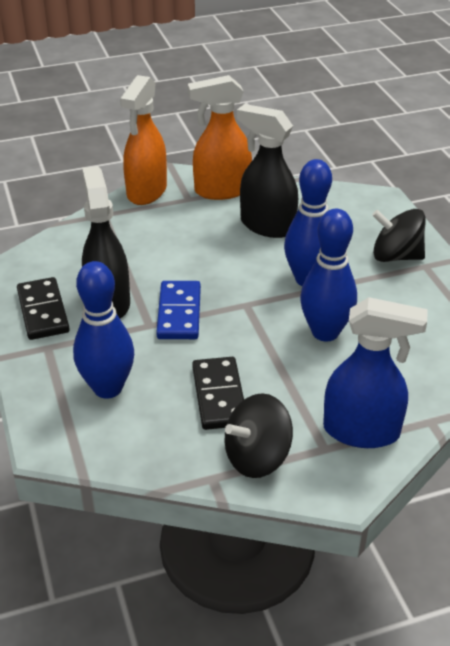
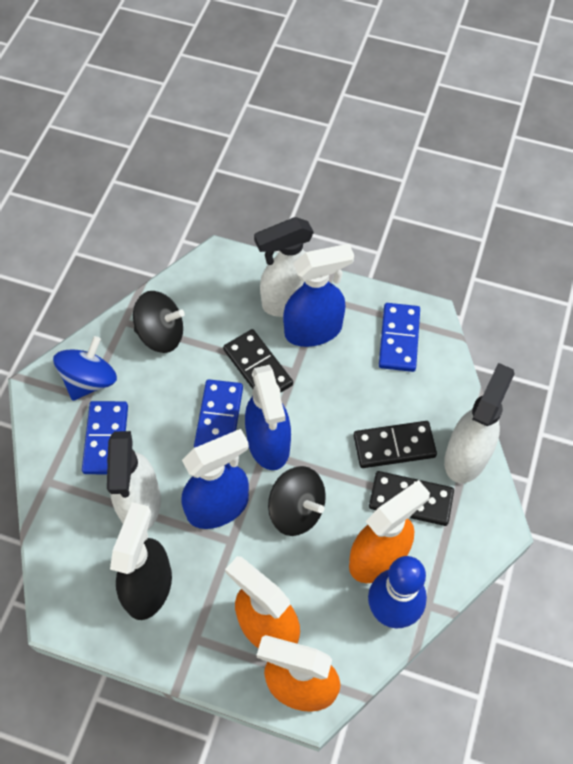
black domino: [17,277,69,340] [192,357,244,430] = 2 -> [223,329,293,392] [354,421,437,468] [369,471,454,526] = 3
black spray bottle: [82,166,130,318] [237,104,298,238] = 2 -> [110,502,172,620] = 1
blue bowling pin: [73,261,134,399] [284,159,332,286] [300,209,357,342] = 3 -> [368,556,427,628] = 1
blue domino: [156,281,201,339] = 1 -> [82,401,128,474] [194,379,243,448] [379,303,420,372] = 3
blue spinning top: none = 0 -> [53,336,117,401] = 1
blue spray bottle: [323,297,428,448] = 1 -> [181,429,249,529] [245,365,291,470] [283,244,354,347] = 3
orange spray bottle: [120,75,167,205] [188,75,252,200] = 2 -> [225,556,300,648] [257,635,340,712] [349,480,430,583] = 3
white spray bottle: none = 0 -> [107,431,161,530] [254,217,314,317] [444,363,514,483] = 3

